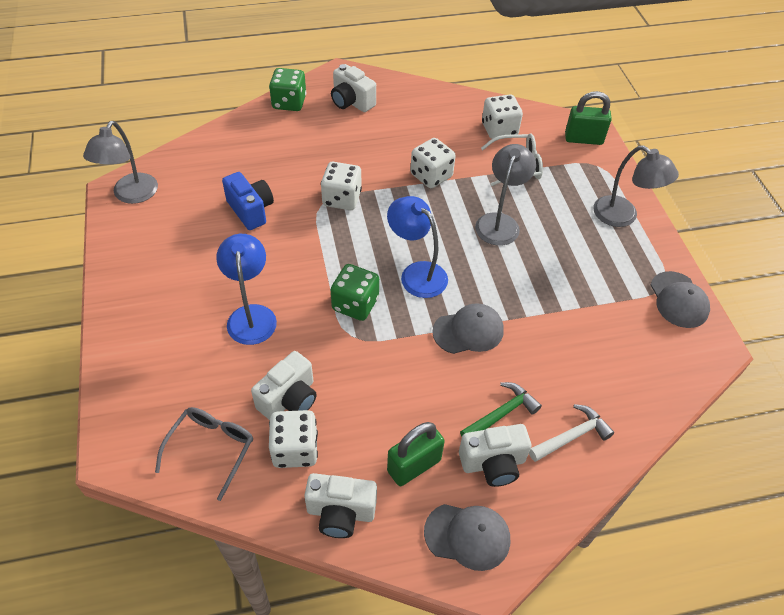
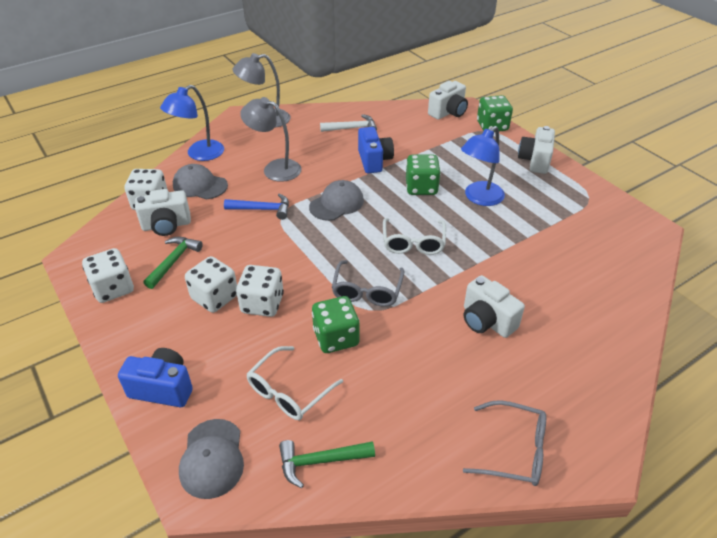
blue camera: [222,172,274,230] = 1 -> [118,348,193,407] [358,127,394,173] = 2
blue hammer: none = 0 -> [224,193,289,220] = 1
green dice: [269,68,306,111] [331,264,379,321] = 2 -> [312,296,360,353] [406,155,441,195] [477,95,513,132] = 3
green hammer: [460,382,542,436] = 1 -> [143,237,203,289] [279,440,375,488] = 2
green padlock: [387,422,445,486] [565,91,612,145] = 2 -> none = 0
grey glasses: [155,407,253,501] = 1 -> [332,260,404,307] [463,400,546,486] = 2
grey lamp: [83,121,158,204] [475,144,536,246] [593,145,679,227] = 3 -> [233,53,291,128] [240,97,302,182] = 2
white glasses: [481,134,543,186] = 1 -> [247,346,343,420] [383,218,446,255] = 2

